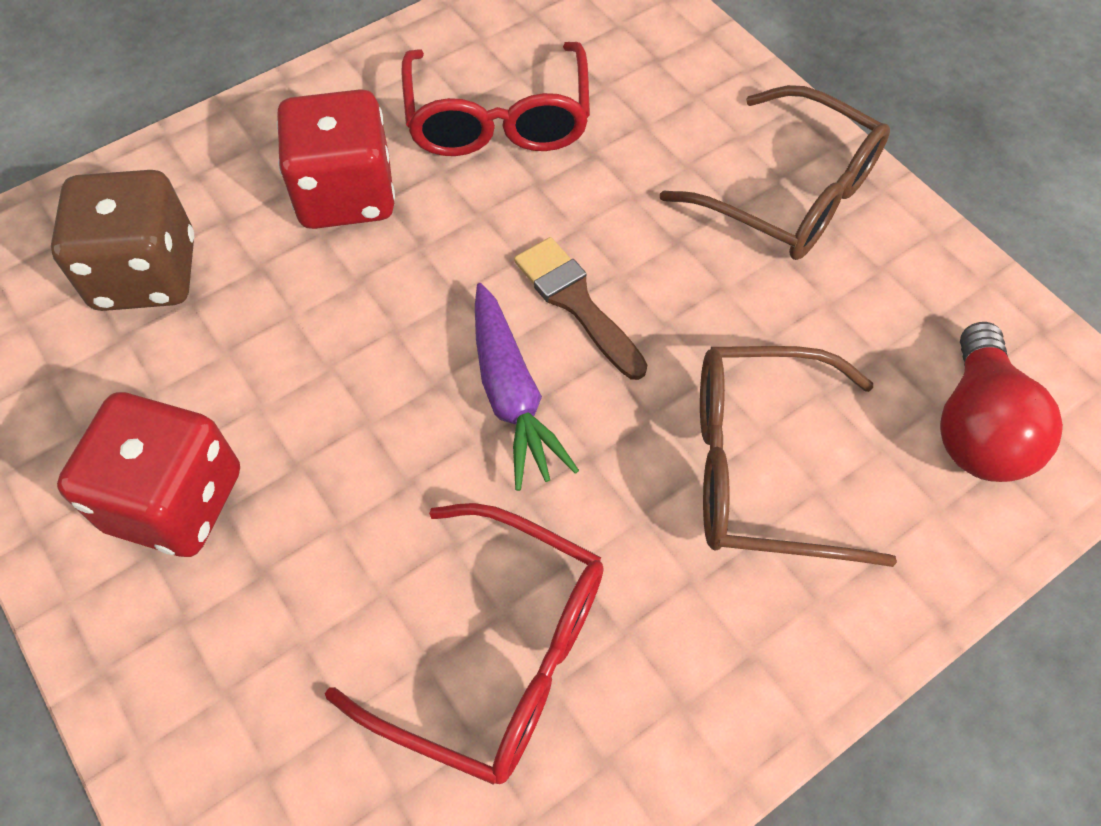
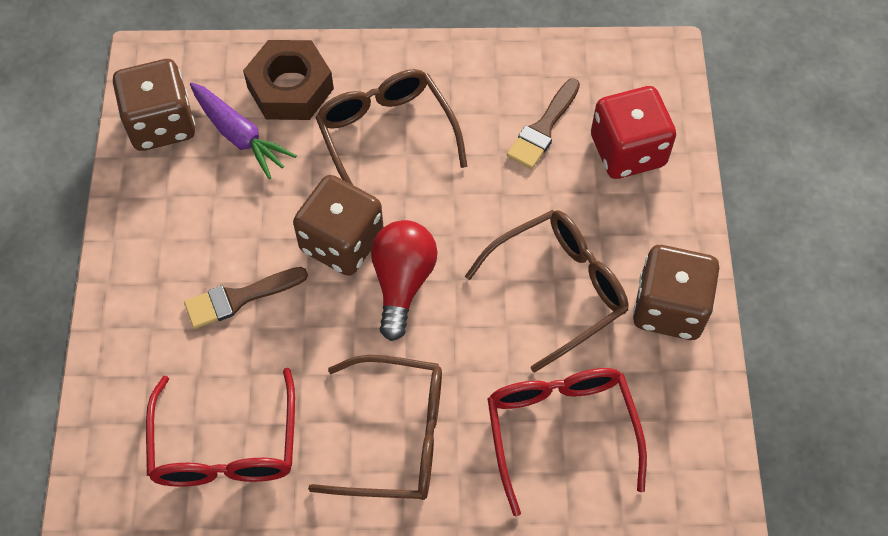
brown brush: [514,237,647,380] = 1 -> [184,267,308,329] [507,78,580,169] = 2
brown dice: [51,170,194,311] = 1 -> [113,59,195,151] [293,175,383,276] [633,245,719,340] = 3
brown glasses: [660,85,890,260] [700,346,897,567] = 2 -> [308,355,442,500] [315,69,467,185] [465,210,629,373] = 3
brown nut: none = 0 -> [243,40,334,120] = 1
red dice: [57,392,240,557] [276,89,395,229] = 2 -> [591,86,676,179] = 1

